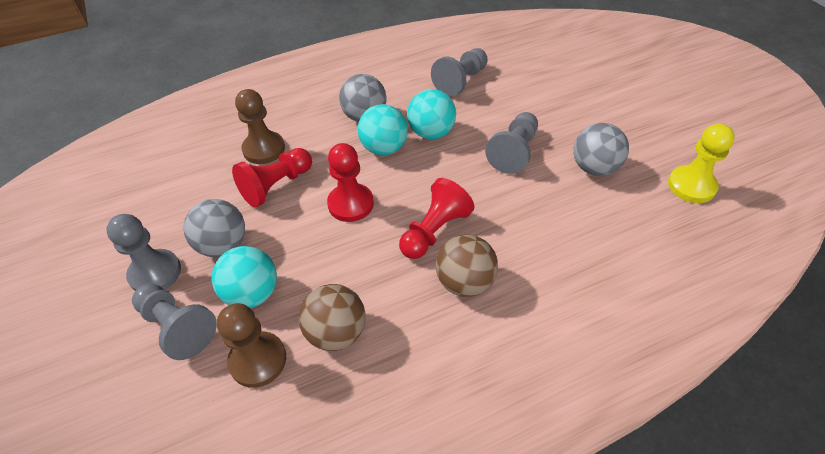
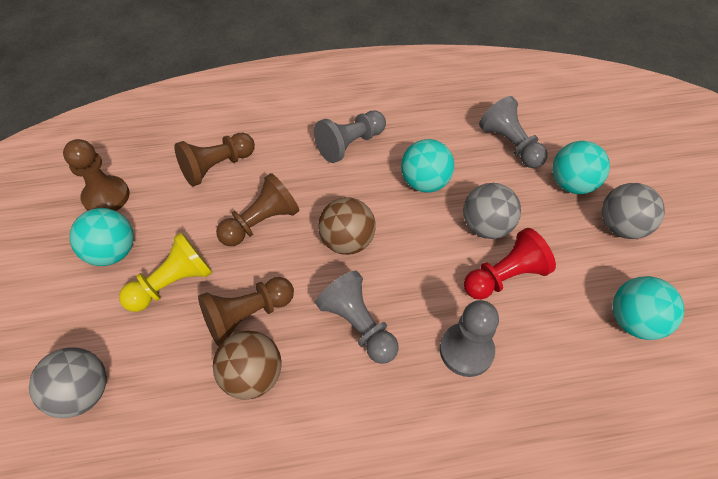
brown pawn: [217,303,286,388] [235,89,285,164] = 2 -> [63,139,130,211] [174,133,255,187] [198,277,294,346] [216,173,299,246] = 4
red pawn: [232,148,312,207] [327,143,374,222] [399,178,474,259] = 3 -> [464,228,556,300] = 1
turquoise ball: [212,246,277,308] [358,104,408,155] [407,89,456,139] = 3 -> [70,208,134,266] [401,139,454,193] [552,141,610,194] [613,276,684,340] = 4

